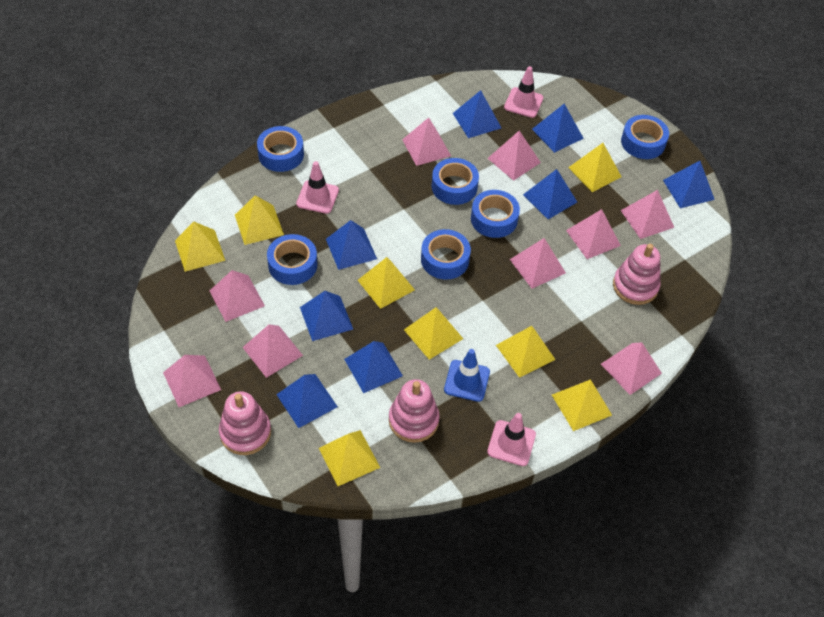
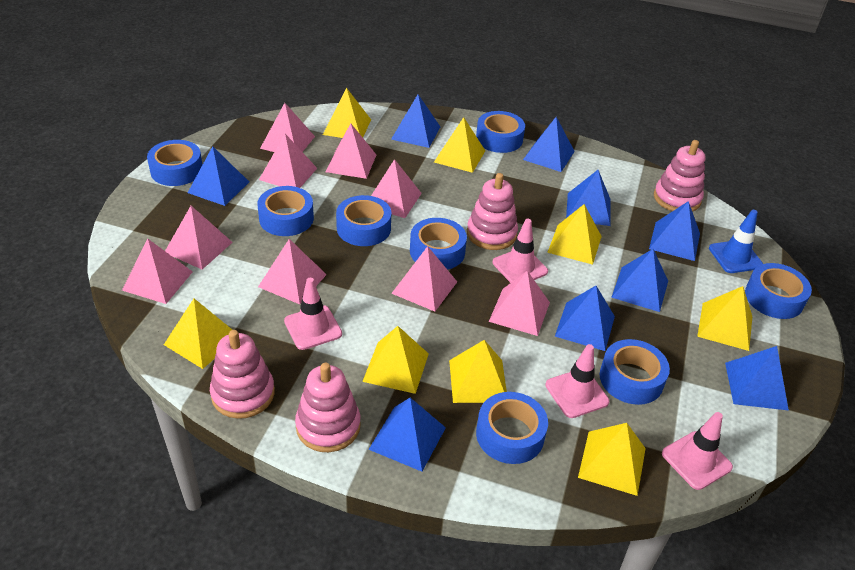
blue pyramid: [276,374,338,428] [300,291,353,341] [326,220,377,270] [344,341,403,393] [453,90,501,138] [523,169,577,219] [532,104,584,153] [663,161,715,208] = 8 -> [188,146,249,206] [368,398,446,472] [391,94,440,148] [523,117,575,172] [555,286,615,351] [566,170,611,226] [611,249,668,312] [649,201,700,261] [725,346,789,411] = 9
blue tape: [257,126,304,172] [267,234,318,285] [421,229,471,280] [431,158,479,205] [471,190,520,238] [621,115,669,159] = 6 -> [147,140,203,186] [257,186,314,236] [336,195,391,246] [410,218,467,270] [476,111,525,153] [476,392,548,464] [600,339,670,405] [745,263,812,319] = 8
pink stacking toy: [219,391,271,455] [389,379,440,443] [613,244,661,305] = 3 -> [210,330,275,419] [295,363,361,452] [467,173,518,250] [654,140,706,212] = 4
pink traffic cone: [296,161,339,214] [487,413,536,466] [504,66,543,118] = 3 -> [284,278,342,350] [493,219,548,283] [545,344,609,418] [662,412,733,490] = 4

